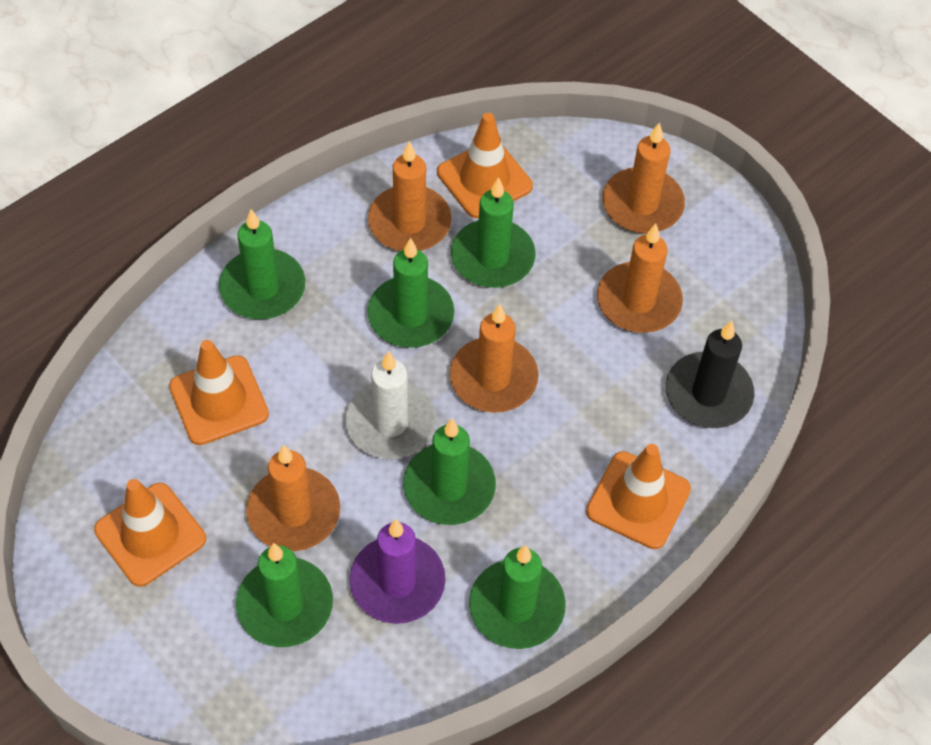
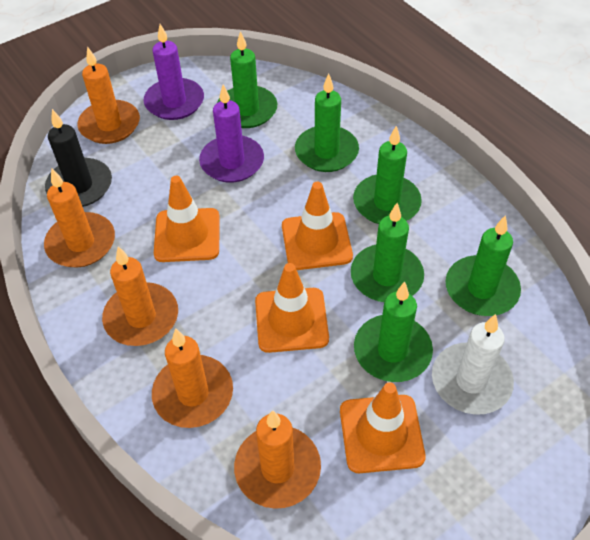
purple candle: [349,519,446,624] = 1 -> [144,24,204,120] [199,84,264,183] = 2

